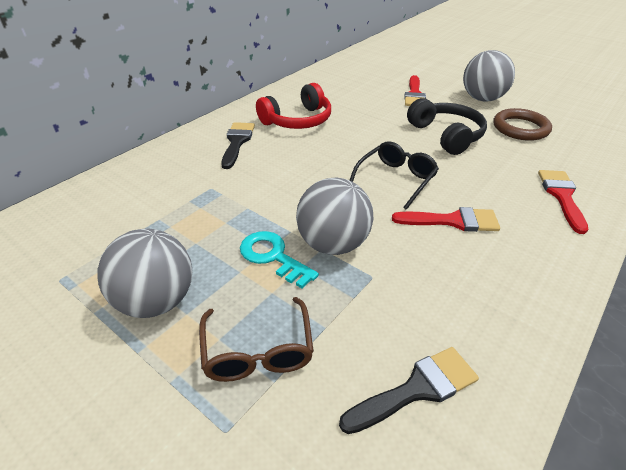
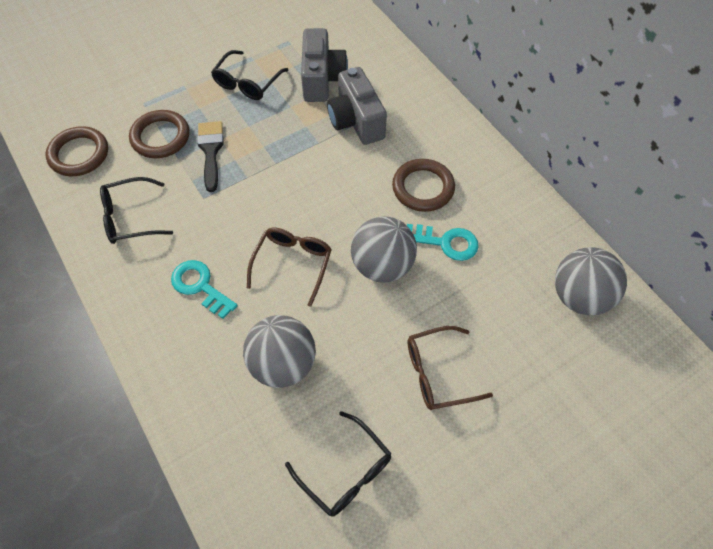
black brush: [221,122,255,169] [339,347,479,434] = 2 -> [197,121,224,192] = 1
black glasses: [350,141,439,210] = 1 -> [100,177,173,244] [211,50,288,100] [285,411,392,517] = 3
black headphones: [407,98,487,155] = 1 -> none = 0
brown glasses: [199,297,314,382] = 1 -> [247,228,332,307] [408,326,493,410] = 2
brown ring: [494,108,552,141] = 1 -> [46,126,108,176] [129,110,189,158] [392,159,455,212] = 3
grey camera: none = 0 -> [301,28,348,102] [327,67,387,145] = 2
red brush: [392,207,500,232] [404,75,426,106] [538,170,588,234] = 3 -> none = 0
red headphones: [256,83,331,129] = 1 -> none = 0
turquoise key: [240,231,319,289] = 1 -> [171,260,238,319] [407,224,479,261] = 2

